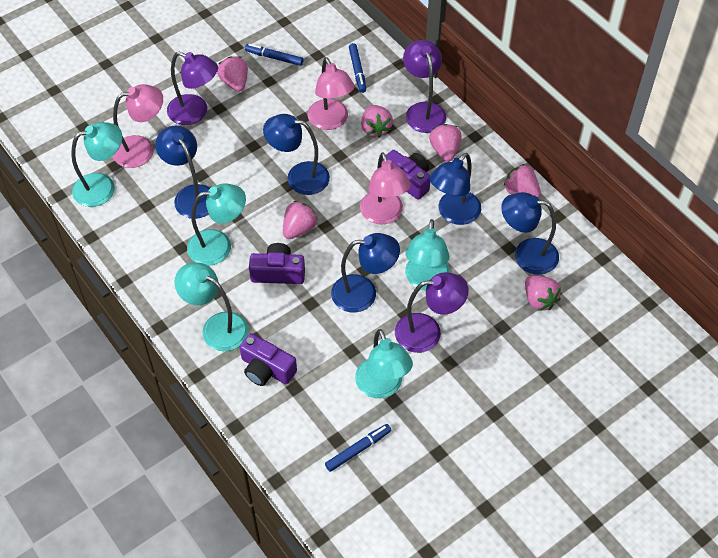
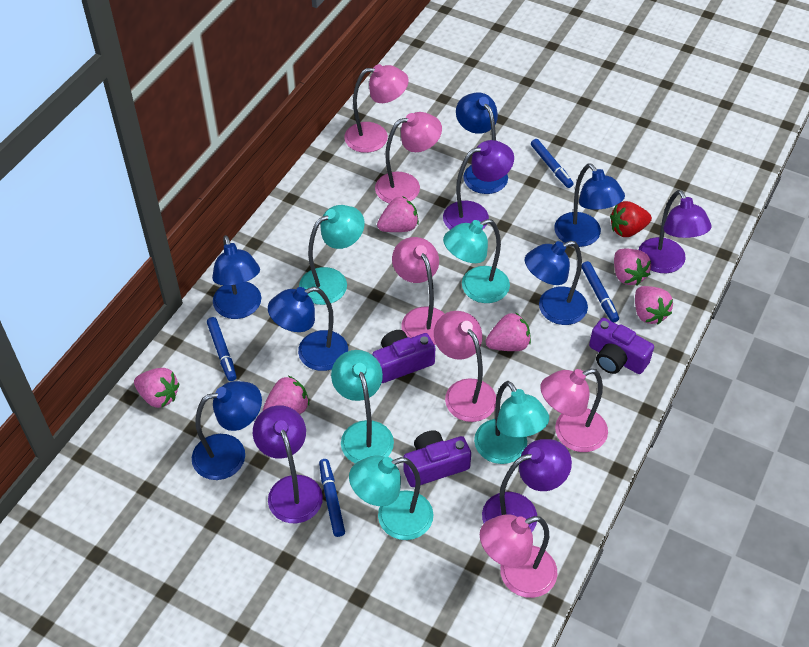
blue lamp: [155,126,210,219] [263,114,330,195] [331,233,400,313] [430,153,481,225] [501,192,559,275] = 5 -> [192,381,262,480] [212,235,261,319] [268,287,348,371] [456,92,508,194] [525,241,588,325] [554,163,625,247] = 6
blue marker: [245,44,303,66] [325,424,391,472] [349,43,366,93] = 3 -> [207,317,237,381] [319,459,345,537] [531,139,573,188] [582,261,619,322] = 4
pink lamp: [113,84,163,168] [308,57,355,130] [360,152,411,225] = 3 -> [344,64,409,153] [375,112,442,203] [392,237,445,345] [434,311,496,422] [480,514,557,598] [540,369,608,452] = 6
purple lamp: [167,52,218,125] [395,272,469,353] [403,40,446,133] = 3 -> [253,405,323,523] [443,140,514,230] [482,439,572,532] [639,190,712,273] = 4
red strawberry: none = 0 -> [610,201,652,237] = 1

